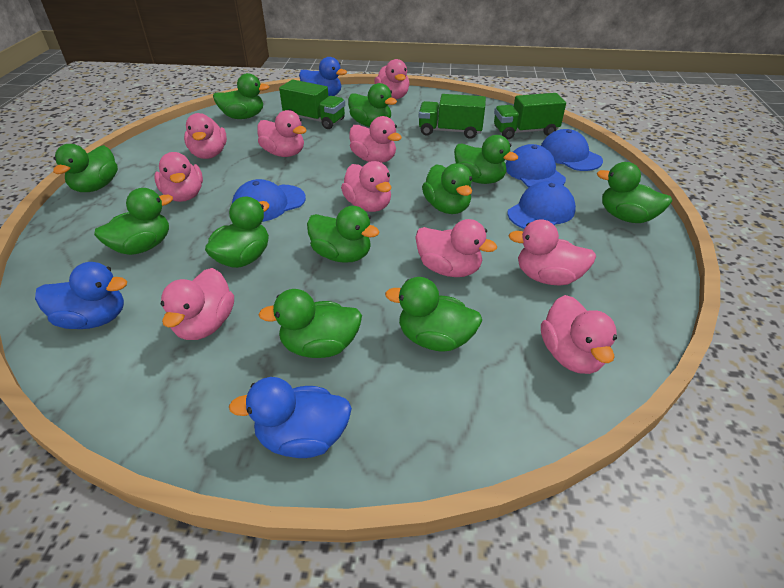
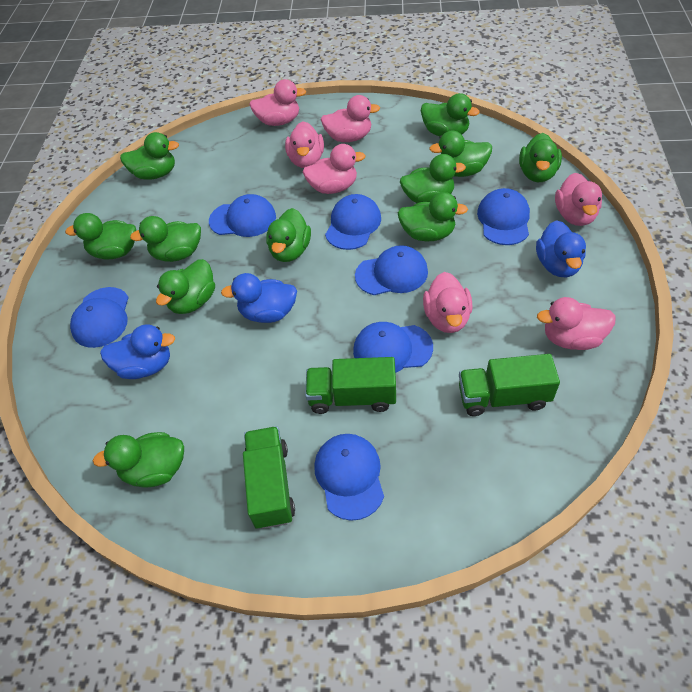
blue cap: [232,179,306,222] [506,144,566,187] [508,181,576,229] [541,129,603,171] = 4 -> [70,287,129,348] [209,194,276,237] [314,434,384,521] [325,194,381,250] [353,322,433,373] [355,245,428,295] [477,188,530,245] = 7
pink duck: [154,152,203,202] [160,268,234,340] [184,113,227,159] [257,110,307,157] [341,161,391,212] [349,116,402,163] [375,59,409,99] [415,219,497,277] [508,219,596,286] [541,295,617,374] = 10 -> [249,79,306,126] [285,121,324,168] [303,144,366,194] [321,95,380,142] [423,272,473,333] [537,297,616,350] [555,173,602,226] = 7

